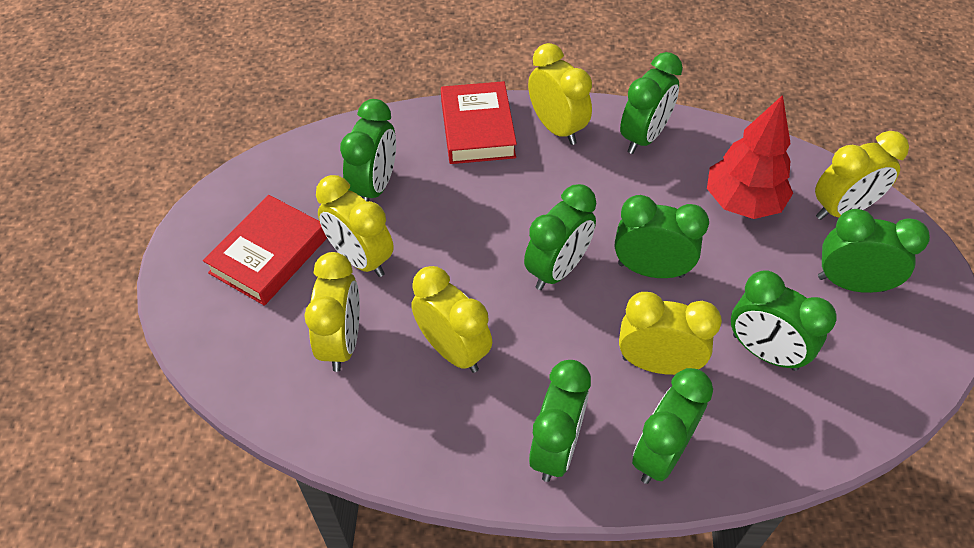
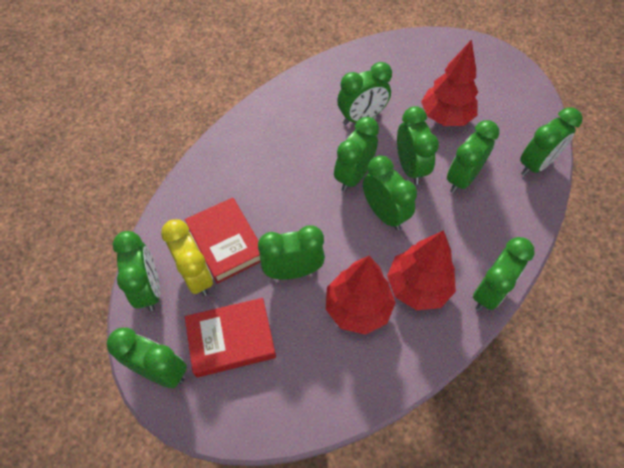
green clock: [340,99,396,201] [524,184,596,290] [529,360,591,482] [615,195,709,278] [620,52,683,154] [632,368,713,484] [731,270,837,371] [818,209,930,293] = 8 -> [106,328,187,388] [113,231,160,311] [258,225,325,280] [334,117,379,192] [337,62,392,125] [363,156,417,230] [397,106,439,185] [447,120,499,193] [473,237,534,311] [520,107,583,176] = 10
red tree: [707,95,793,219] = 1 -> [326,256,396,335] [387,230,456,310] [421,40,478,126] = 3
yellow clock: [304,252,360,372] [316,175,394,277] [411,266,492,373] [528,43,592,145] [619,292,722,375] [815,131,909,220] = 6 -> [161,219,213,296] = 1

